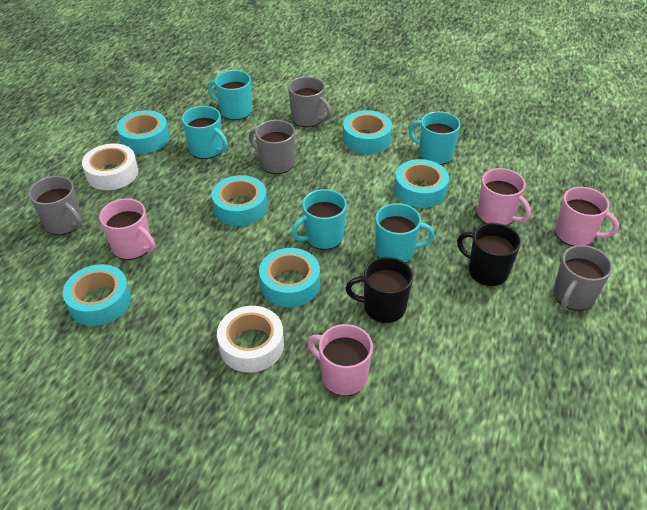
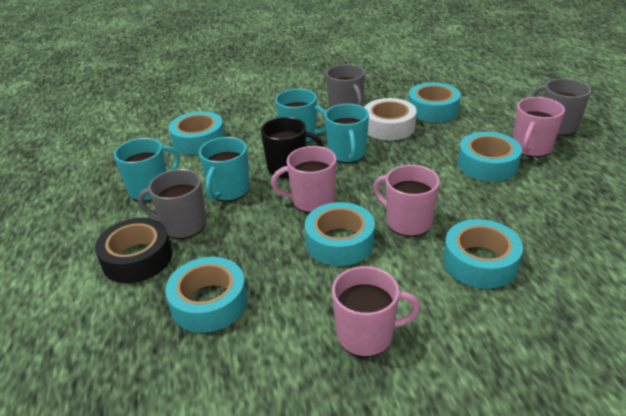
black mug: [346,257,413,323] [457,223,521,286] = 2 -> [261,117,323,178] = 1
black tape: none = 0 -> [95,218,172,283] = 1
grey mug: [28,176,82,235] [249,120,295,174] [288,76,332,127] [553,245,613,311] = 4 -> [138,169,207,239] [326,64,365,108] [532,78,591,136] = 3
turquoise mug: [182,106,228,159] [208,70,252,120] [291,189,347,250] [375,203,435,263] [408,111,460,165] = 5 -> [114,138,180,202] [199,137,250,201] [275,89,326,143] [325,104,369,163] = 4
white tape: [82,143,138,190] [217,306,284,373] = 2 -> [364,98,417,141] = 1

